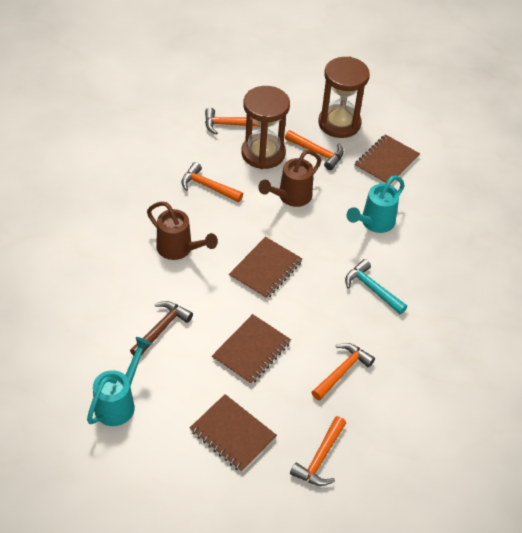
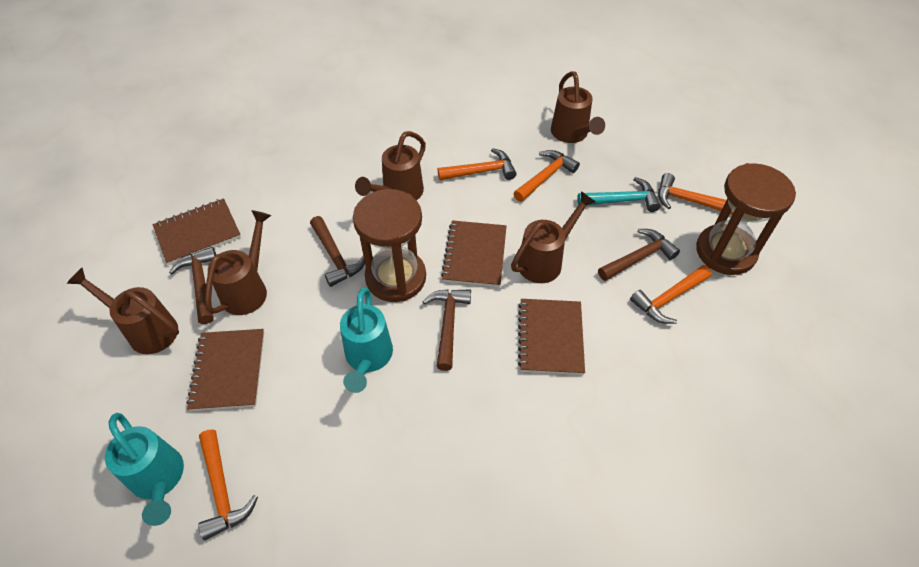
brown hammer: [130,301,193,356] = 1 -> [169,247,216,324] [310,216,365,287] [422,289,471,371] [598,229,680,281] = 4
brown watering can: [147,202,218,260] [258,150,321,207] = 2 -> [67,268,179,354] [205,210,271,315] [355,131,426,200] [511,191,596,283] [551,71,605,143] = 5

